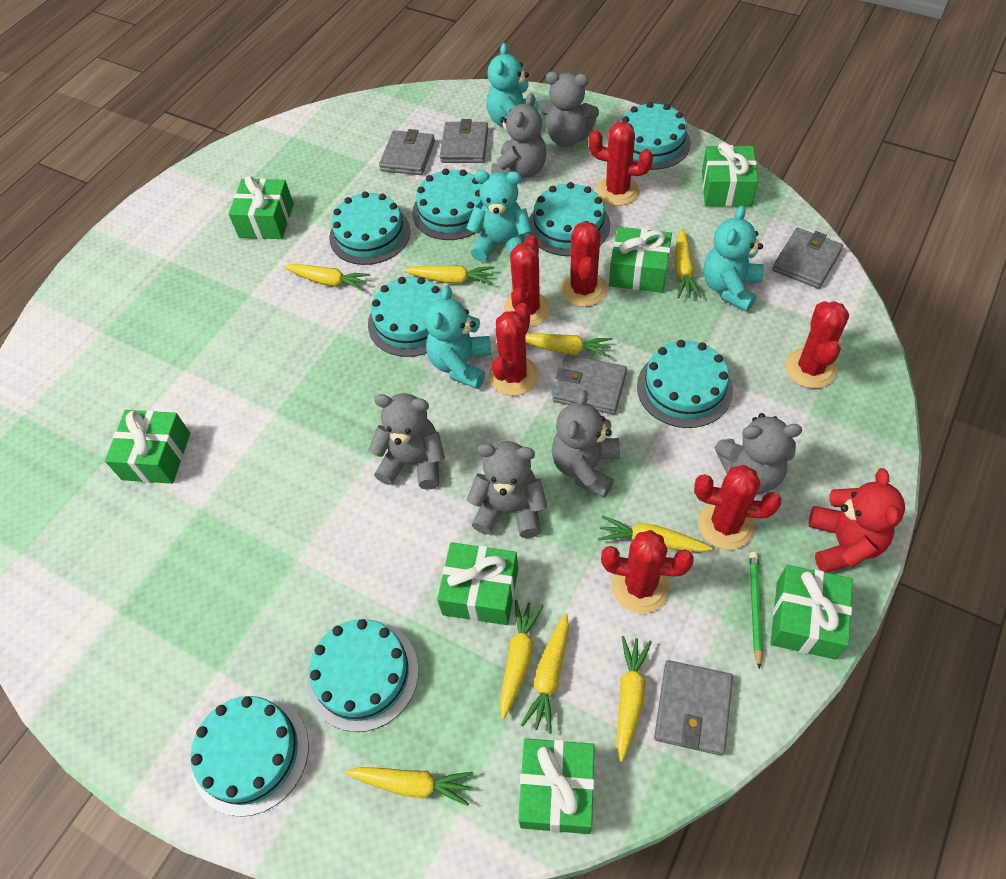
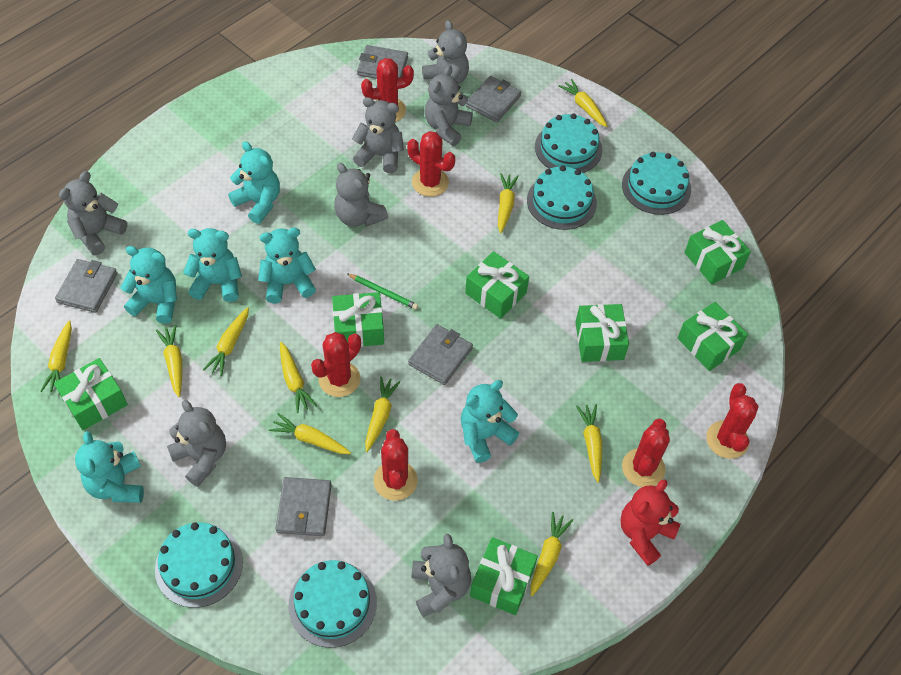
grey teddy bear: [368,393,445,490] [467,441,547,538] [491,93,546,178] [540,72,599,147] [552,390,620,498] [714,413,802,494] = 6 -> [59,171,127,255] [167,400,226,487] [334,163,388,227] [352,97,404,173] [411,534,471,617] [422,20,469,84] [425,65,473,146] = 7
red cactus: [489,303,539,396] [503,235,550,327] [561,221,607,307] [589,121,653,206] [601,530,694,613] [694,465,781,550] [785,301,849,389] = 7 -> [311,332,361,397] [361,58,414,122] [374,429,418,501] [407,131,455,197] [622,419,670,487] [706,383,758,459] = 6
turquoise cake: [191,694,309,817] [307,619,419,732] [329,191,411,265] [368,277,442,357] [412,169,483,240] [529,182,610,256] [621,102,691,170] [637,340,733,428] = 8 -> [155,522,243,608] [289,560,377,648] [527,165,597,230] [535,113,602,173] [622,152,691,215] = 5
turquoise teddy bear: [425,286,491,389] [466,170,532,262] [487,43,538,126] [703,206,764,312] = 4 -> [75,431,144,503] [120,246,177,323] [183,228,242,302] [228,141,280,224] [258,227,316,304] [461,380,519,463] = 6
yellow carrot: [284,264,370,291] [345,767,473,806] [404,265,495,284] [500,600,543,719] [521,613,569,734] [525,333,612,357] [598,515,713,552] [616,636,652,762] [674,228,701,298] = 9 -> [40,320,72,392] [156,325,182,397] [203,307,249,376] [269,413,351,454] [280,342,317,413] [365,376,401,452] [498,173,519,233] [531,512,573,596] [559,79,608,127] [576,404,602,483] = 10

